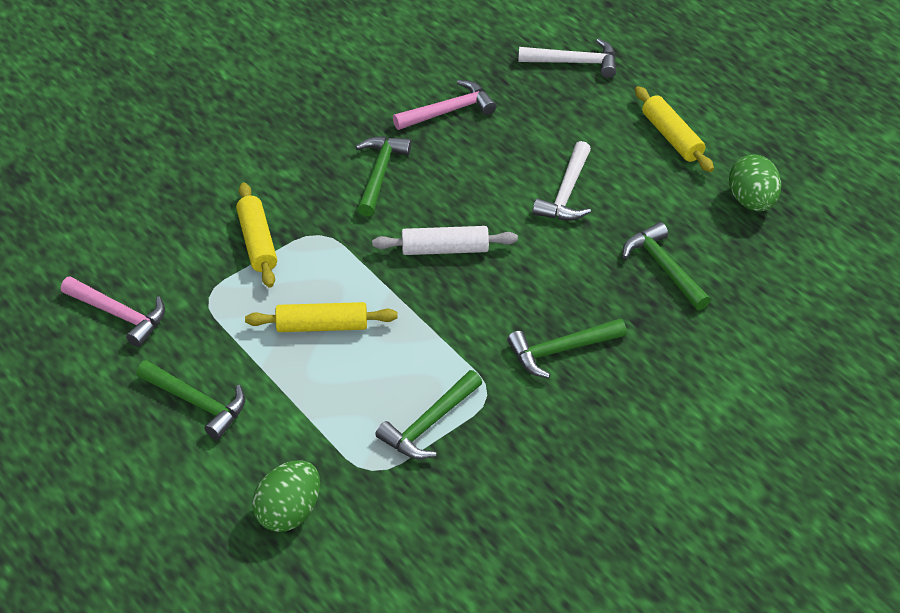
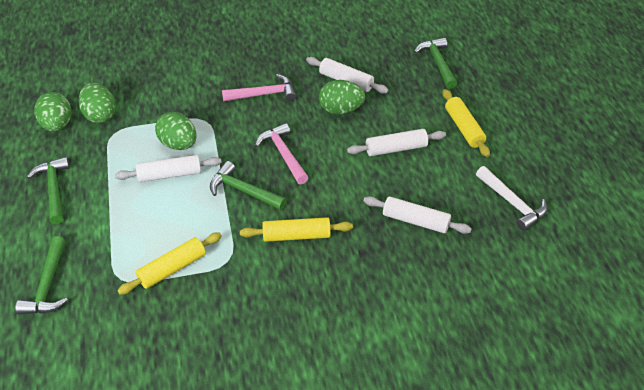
green egg: [252,460,320,532] [729,154,781,211] = 2 -> [34,92,71,132] [79,83,116,123] [155,112,197,150] [319,80,365,114] = 4
green hammer: [136,360,245,440] [355,136,412,216] [375,370,482,459] [507,318,627,378] [623,222,711,310] = 5 -> [15,236,68,315] [27,157,70,224] [210,161,286,210] [414,37,457,89] = 4
white hammer: [518,38,616,78] [532,141,591,221] = 2 -> [476,166,547,231] = 1
white rolling pin: [372,226,518,255] = 1 -> [115,155,222,182] [306,57,388,93] [347,129,446,156] [364,196,472,234] = 4

